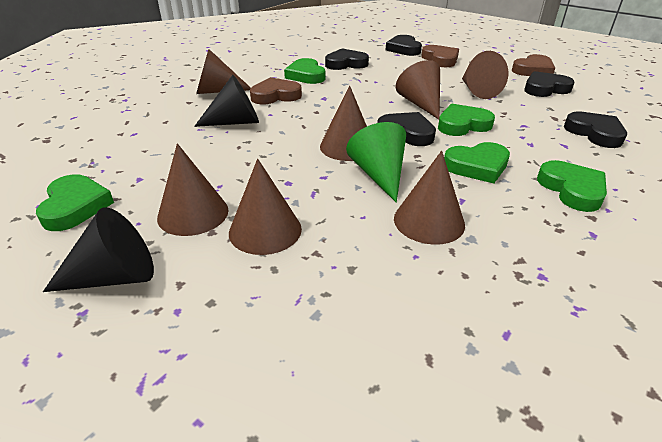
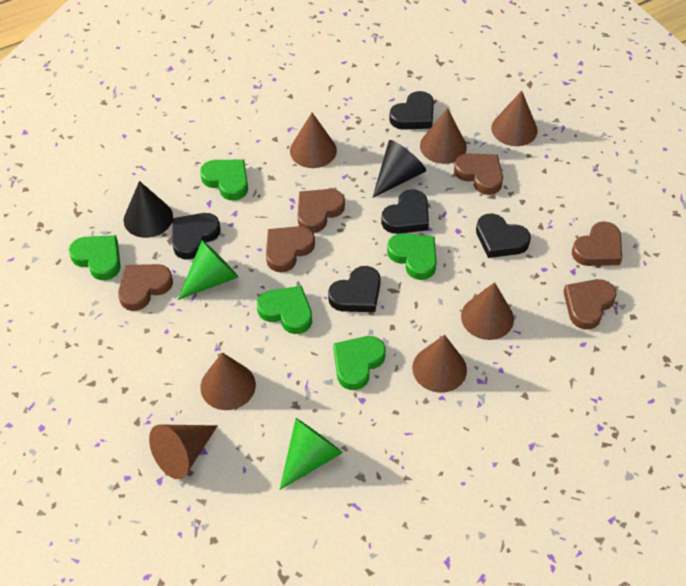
brown heart: [250,77,302,104] [421,45,459,67] [512,54,555,76] = 3 -> [118,264,173,311] [266,226,315,272] [298,189,345,233] [454,153,503,195] [563,279,617,330] [572,221,622,266] = 6
green cone: [346,122,406,203] = 1 -> [178,240,238,300] [280,418,343,490] = 2

